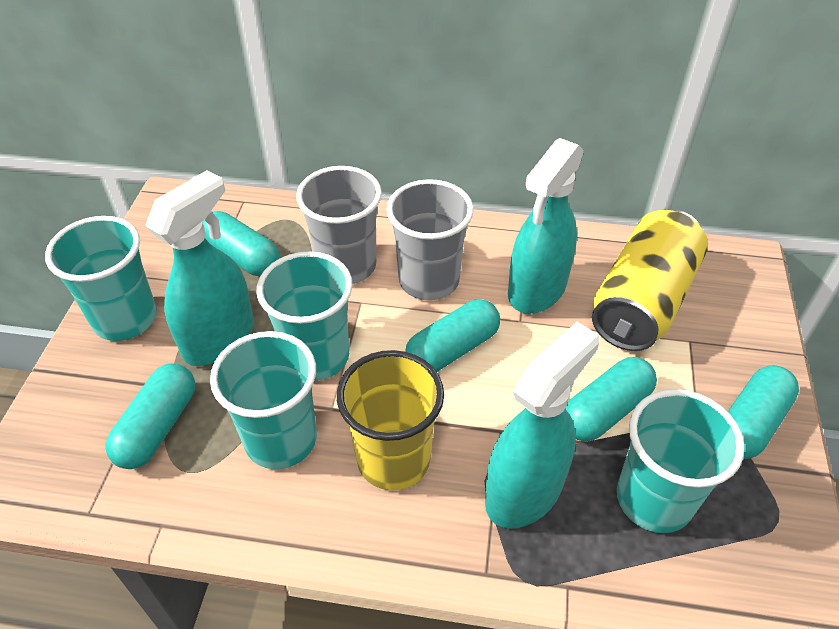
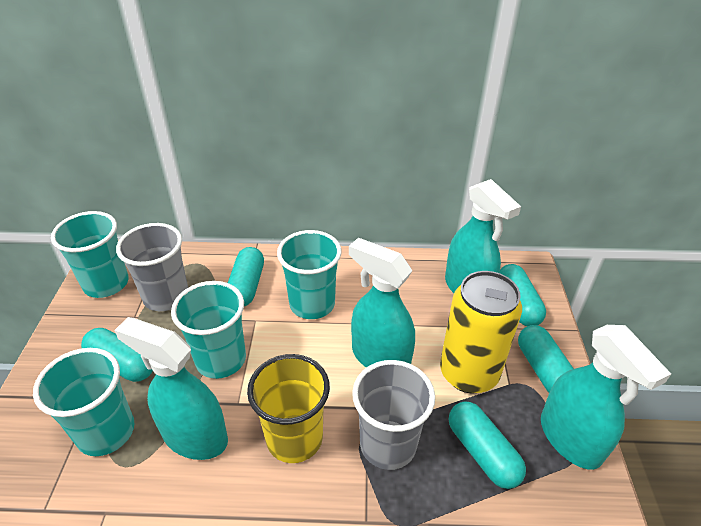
turquoise spray bottle: [145,170,254,366] [485,322,599,528] [508,138,584,314] = 3 -> [114,317,228,460] [349,238,415,368] [445,179,521,293] [541,325,671,470] = 4

